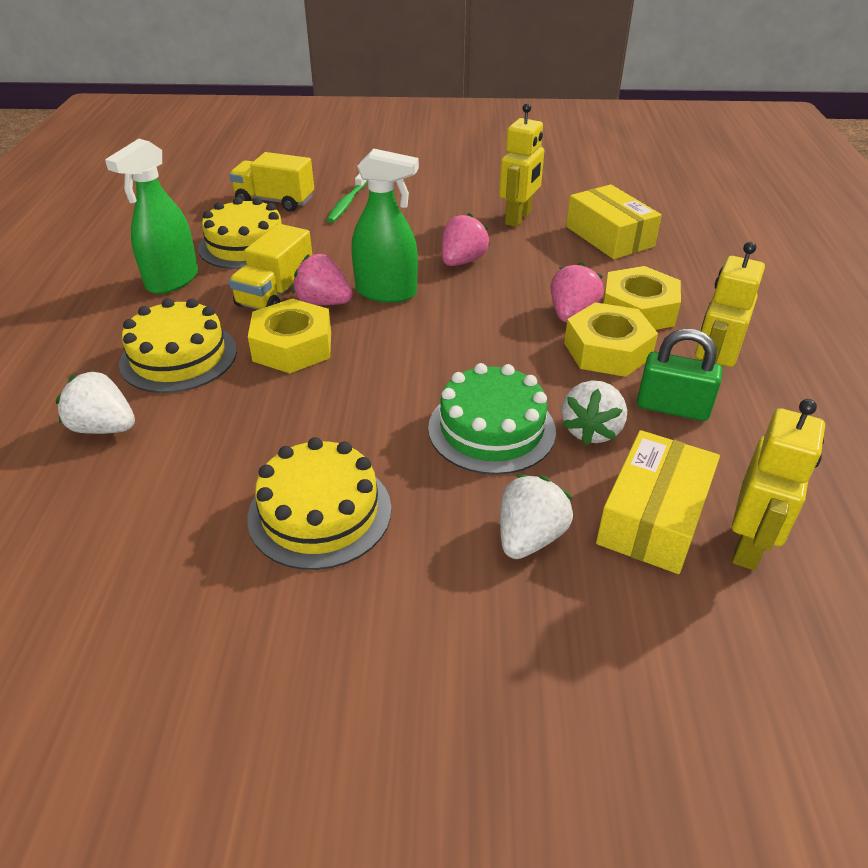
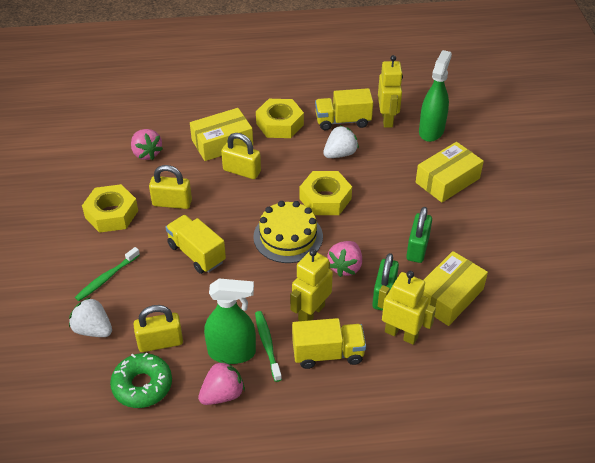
green cake: [428,363,556,475] = 1 -> none = 0
green donut: none = 0 -> [110,352,172,408] = 1
green padlock: [637,329,722,421] = 1 -> [372,253,399,311] [406,207,432,263] = 2
green toothbrush: [327,173,367,223] = 1 -> [75,247,140,301] [255,311,282,382] = 2
white strawberry: [56,370,135,434] [500,475,573,559] [562,380,627,445] = 3 -> [69,297,112,337] [323,125,359,158] = 2
yellow box: [566,184,662,259] [596,430,720,574] = 2 -> [190,108,253,161] [416,142,484,203] [423,251,488,326] = 3
yellow cake: [119,298,237,393] [198,197,282,269] [248,437,392,570] = 3 -> [253,201,323,263] = 1
yellow padlock: none = 0 -> [133,305,183,352] [149,165,192,209] [221,133,261,179] = 3
yellow truck: [229,152,314,212] [229,224,312,310] = 2 -> [165,215,226,274] [292,318,366,369] [315,88,373,130] = 3

